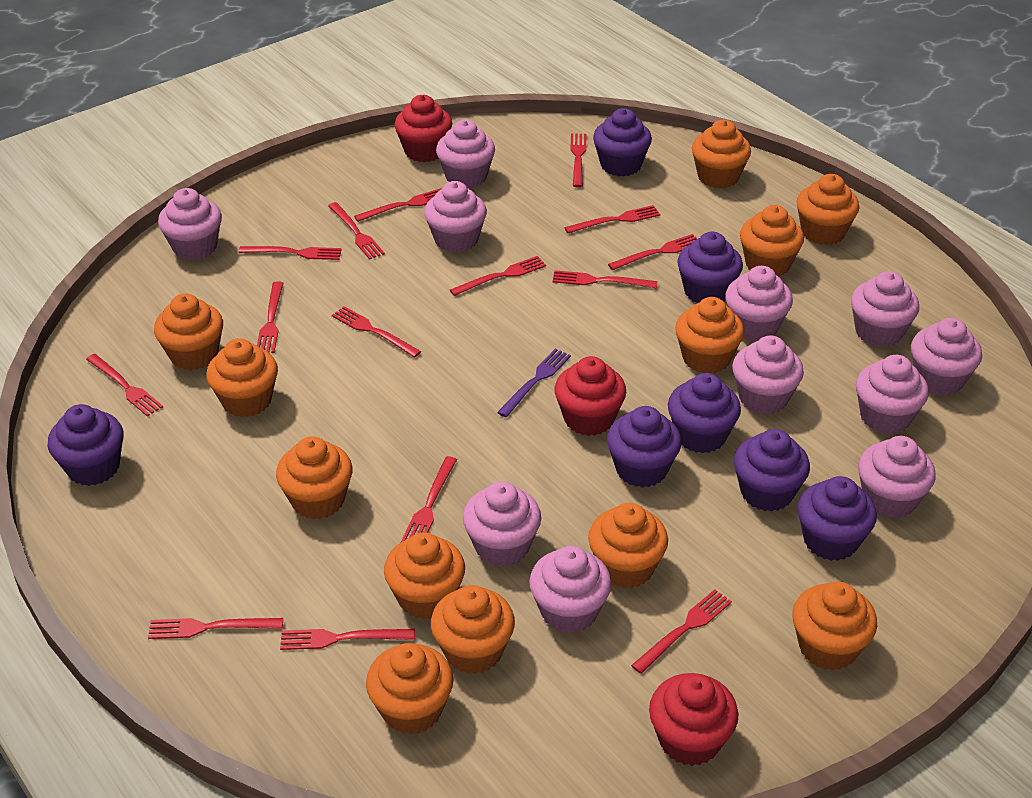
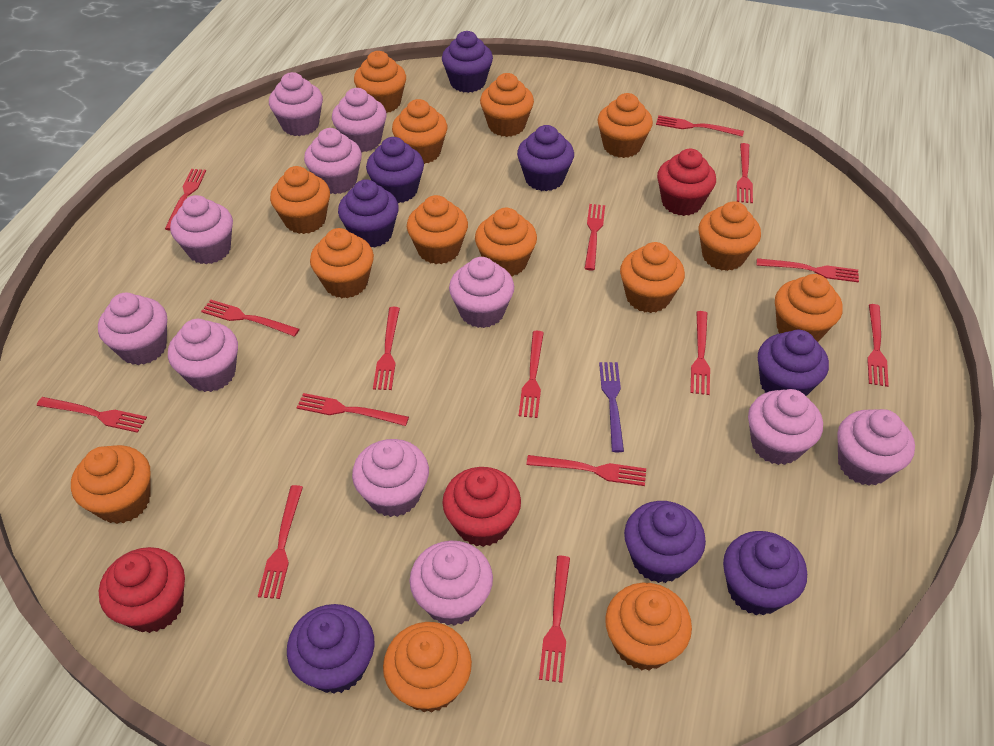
orange cupcake: [154,293,223,370] [206,338,278,417] [276,436,353,519] [366,643,454,734] [384,533,465,619] [431,585,515,674] [588,503,668,588] [675,297,744,373] [692,120,751,188] [740,205,804,277] [792,581,877,671] [797,174,859,245] = 12 -> [71,445,151,524] [270,166,330,234] [310,228,374,298] [354,51,406,113] [383,622,472,713] [392,99,447,164] [407,195,468,264] [475,208,537,276] [480,73,534,137] [597,93,653,158] [605,583,692,671] [620,242,685,313] [699,201,761,271] [775,274,843,342] = 14
purple cupcake: [48,404,124,486] [593,108,652,177] [607,406,681,488] [668,373,741,453] [677,232,743,303] [734,429,810,512] [797,476,877,561] = 7 -> [287,604,375,694] [338,179,399,248] [366,137,424,203] [442,31,493,93] [517,125,574,191] [624,501,706,583] [723,531,807,615] [758,330,829,396] = 8

